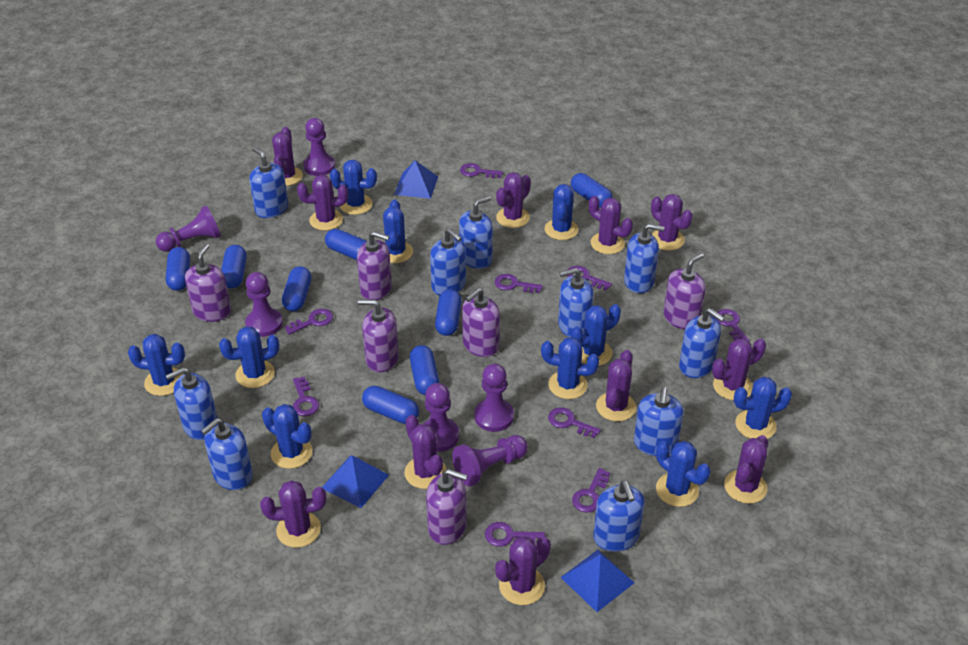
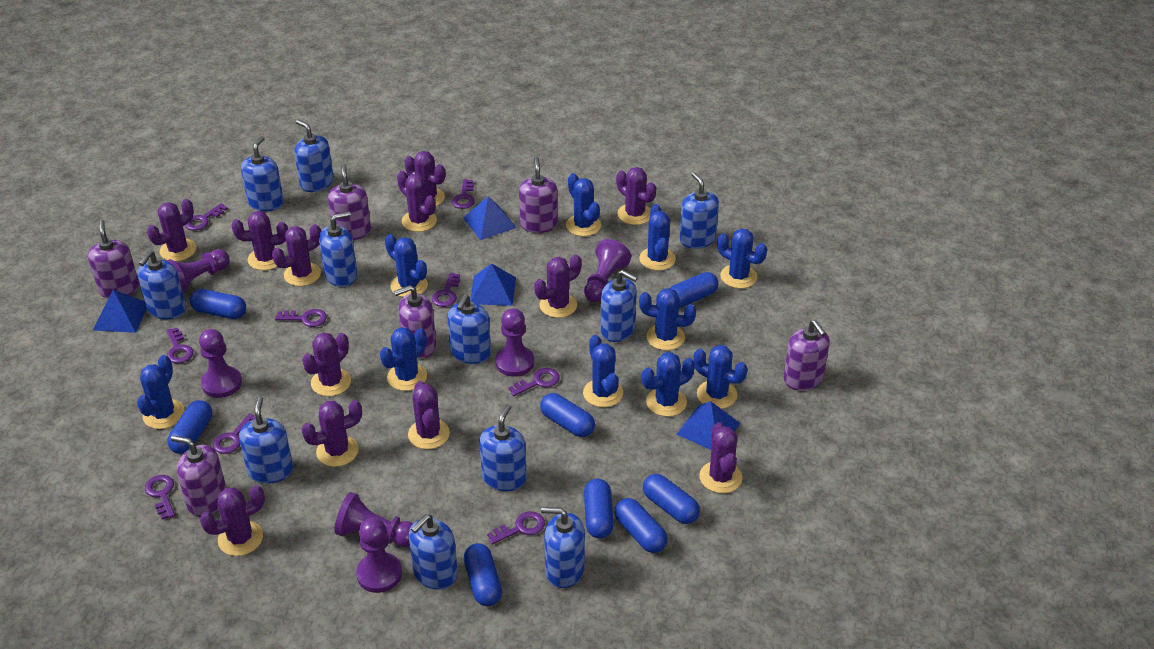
blue pyramid: [322,455,389,508] [394,160,438,199] [560,550,634,612] = 3 -> [93,289,147,333] [463,196,517,240] [470,263,516,306] [676,401,740,450] = 4
blue soap dispenser: [166,367,218,440] [201,418,253,490] [249,147,288,218] [430,229,466,296] [459,196,493,269] [558,268,594,337] [593,481,645,552] [624,224,664,293] [634,387,684,456] [679,308,725,378] = 10 -> [137,251,186,319] [239,396,293,484] [241,136,284,211] [294,120,334,192] [319,212,357,287] [409,514,458,590] [447,294,491,364] [479,404,527,491] [541,507,585,588] [600,270,638,342] [679,172,719,249] = 11
purple cactus: [260,480,326,548] [272,127,303,186] [297,175,348,231] [404,415,446,489] [495,536,551,605] [496,172,531,228] [589,196,633,254] [596,350,636,421] [651,194,693,250] [712,338,766,400] [724,435,768,504] = 11 -> [147,199,196,261] [200,485,265,556] [232,211,288,270] [272,224,321,286] [302,333,351,396] [302,400,362,467] [397,171,437,232] [404,151,445,206] [408,381,450,449] [534,255,581,318] [616,167,656,225] [699,422,743,493] = 12

